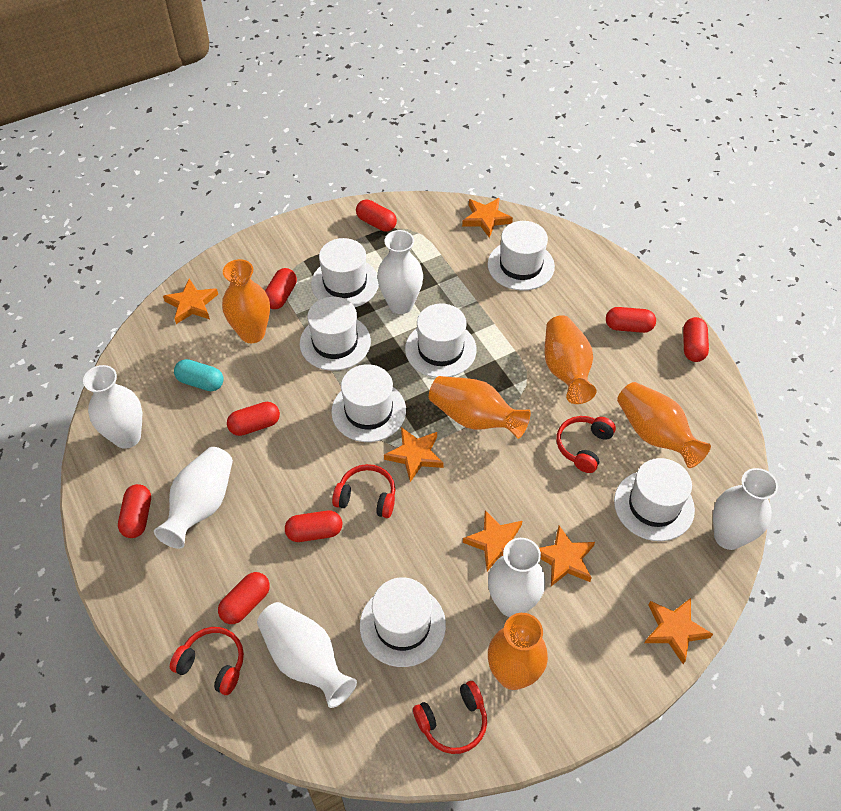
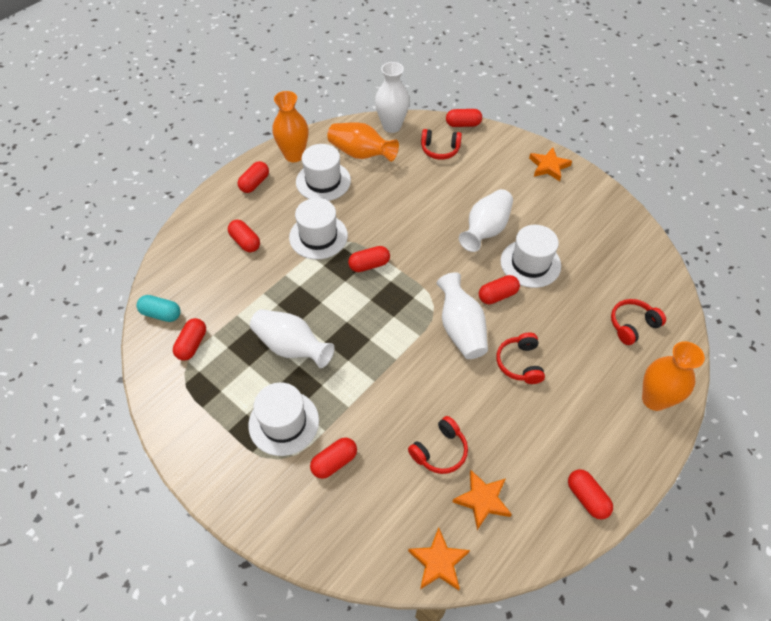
orange star: [163,279,218,324] [384,427,444,482] [462,198,513,238] [463,510,522,571] [539,526,595,586] [645,598,713,664] = 6 -> [408,527,470,590] [453,470,512,530] [529,148,572,181] = 3
orange vase: [222,259,270,343] [429,376,531,439] [488,613,548,690] [544,315,597,404] [617,382,711,468] = 5 -> [272,91,308,162] [327,122,399,162] [642,341,705,411] = 3
white hat: [300,297,371,371] [311,238,379,307] [331,364,406,442] [360,577,446,667] [405,304,477,378] [488,221,555,291] [614,458,695,541] = 7 -> [248,382,319,456] [289,198,348,259] [296,144,351,201] [501,225,561,288] = 4
white vase: [83,365,142,449] [154,447,233,549] [257,602,357,708] [377,230,423,314] [488,538,545,617] [713,468,778,550] = 6 -> [250,309,335,368] [375,62,409,133] [437,272,488,359] [459,189,513,252] = 4

